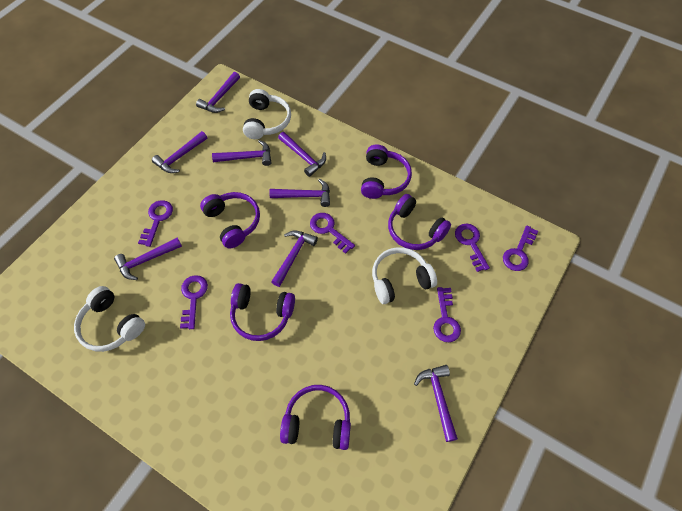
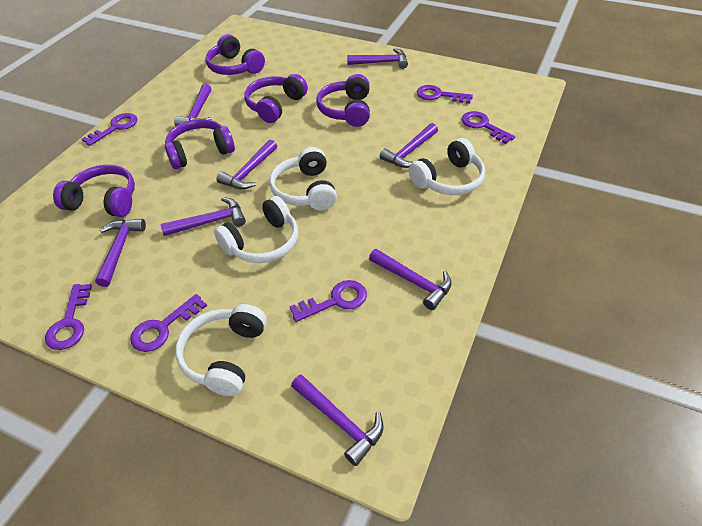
white headphones: [74,286,145,352] [243,89,291,139] [372,247,437,304] = 3 -> [175,304,267,396] [214,196,298,263] [270,147,337,210] [409,138,485,195] = 4

